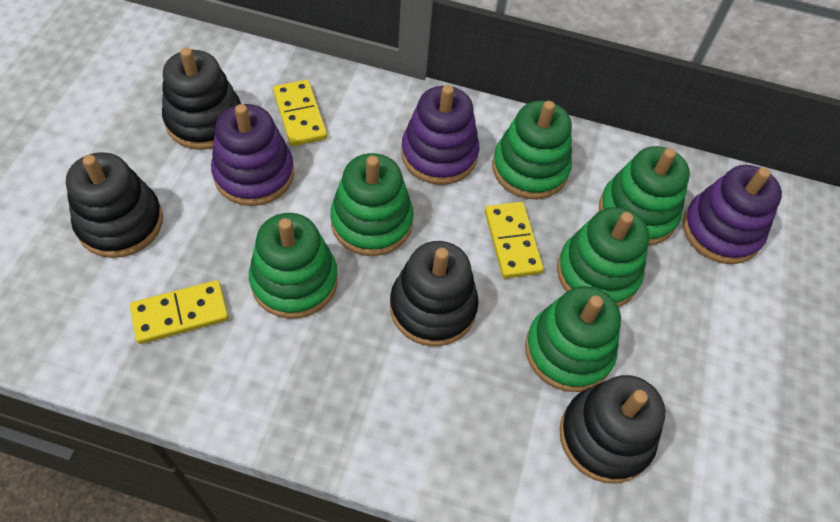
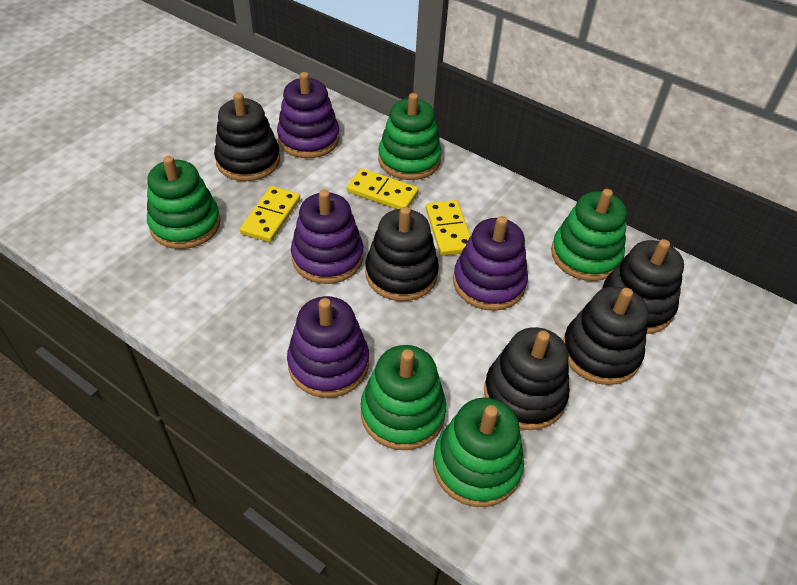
black stacking toy: [66,152,163,258] [162,48,241,150] [390,241,479,346] [560,375,665,484] = 4 -> [214,93,280,181] [365,207,439,301] [484,327,569,430] [563,286,649,385] [602,239,684,334] = 5
green stacking toy: [249,213,338,319] [330,153,414,256] [492,101,572,199] [525,286,621,392] [557,207,649,307] [599,146,690,245] = 6 -> [147,156,221,249] [361,345,446,450] [378,93,442,180] [433,398,524,507] [551,189,627,281] = 5
purple stacking toy: [211,104,294,206] [401,85,479,185] [683,165,782,264] = 3 -> [277,72,339,158] [287,296,369,398] [291,190,363,284] [453,216,528,311] = 4

